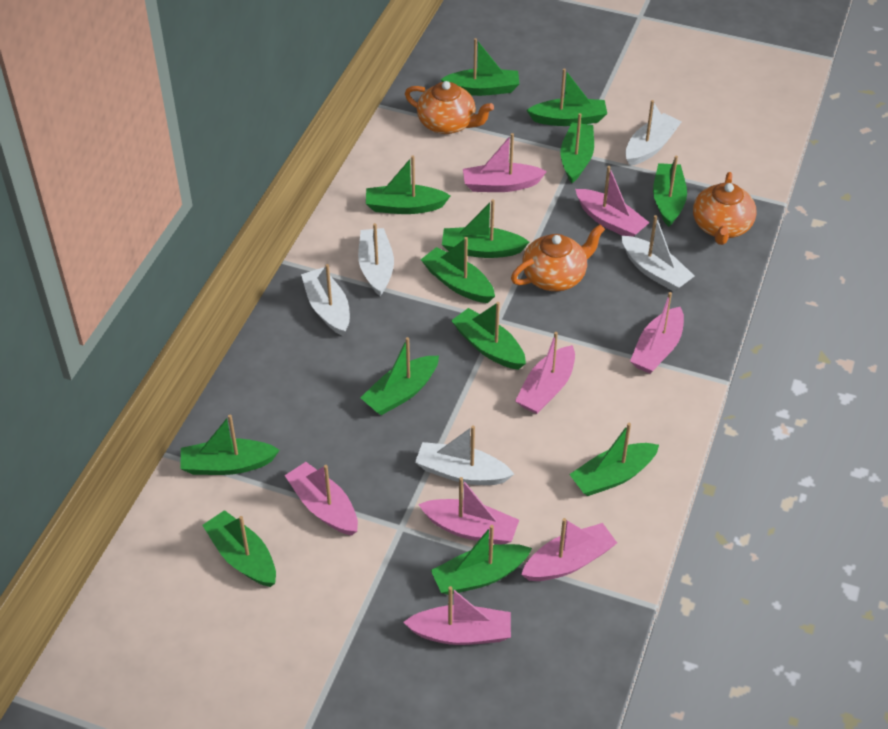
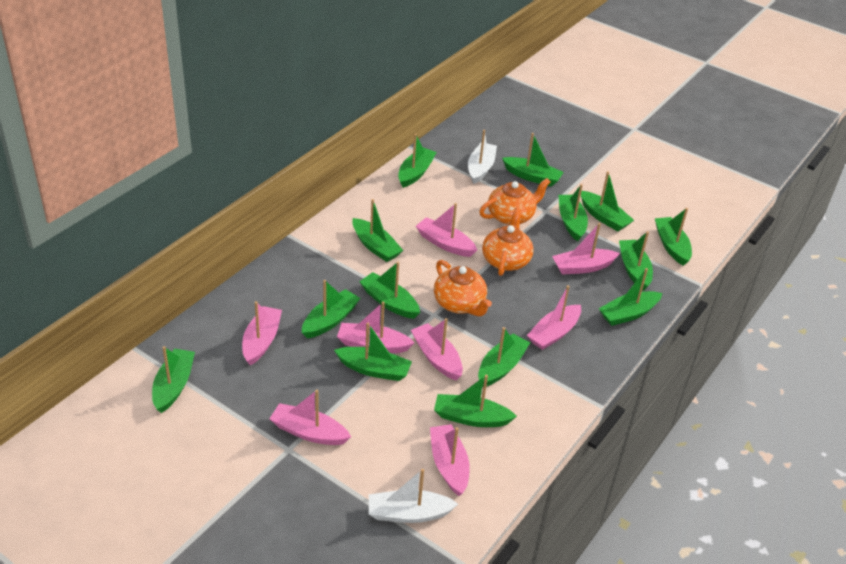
green boat: [181,415,280,475] [202,510,276,587] [360,337,439,415] [366,155,450,214] [421,237,495,303] [431,525,532,595] [440,38,520,96] [442,199,529,258] [451,302,526,370] [526,68,607,126] [560,113,594,183] [569,423,659,496] [653,156,687,227] = 13 -> [152,346,195,413] [302,280,360,339] [334,323,412,381] [352,199,403,262] [359,261,420,319] [398,134,437,188] [434,375,517,427] [478,327,530,387] [502,133,564,187] [558,184,588,241] [581,171,634,232] [599,268,662,326] [619,231,653,291] [655,208,692,266] = 14
white boat: [301,264,350,336] [358,223,394,296] [415,425,514,485] [621,215,695,292] [625,100,681,166] = 5 -> [369,469,458,523] [468,130,497,184] = 2

